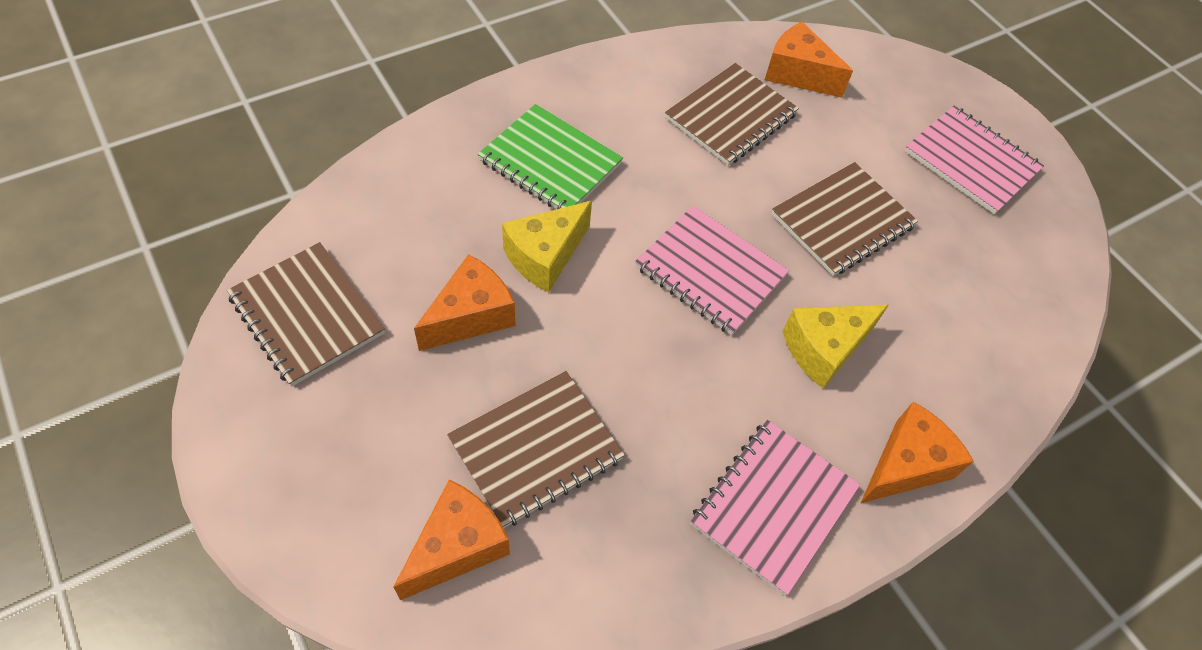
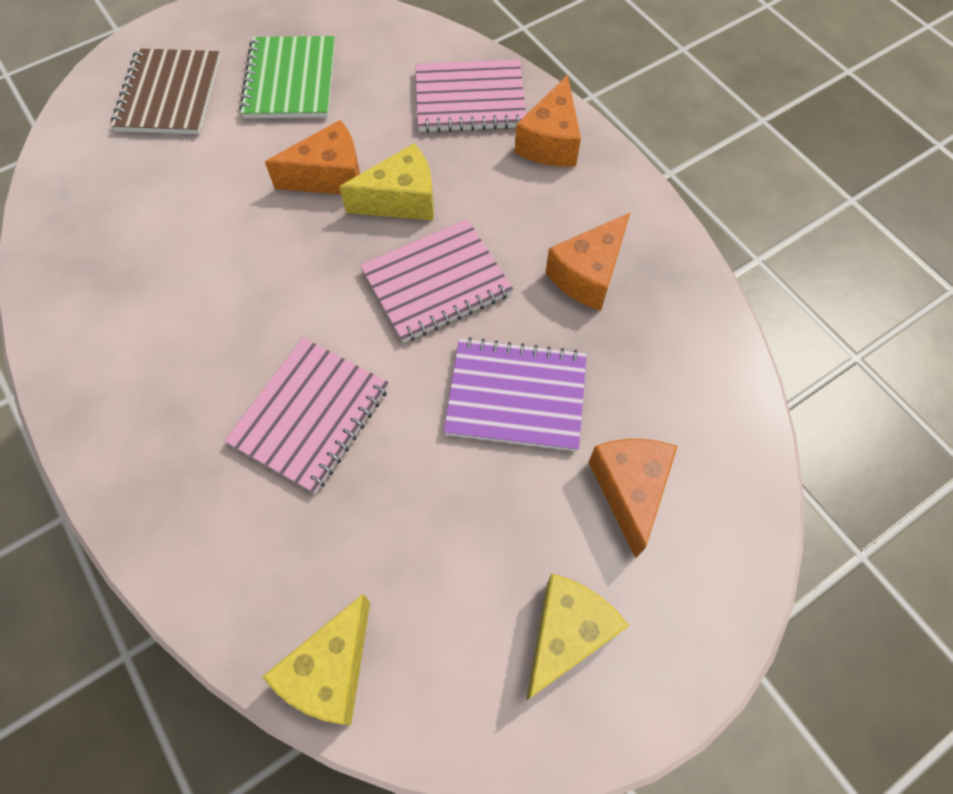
brown notebook: [227,242,385,387] [447,371,625,529] [665,63,799,166] [772,162,918,276] = 4 -> [111,48,220,134] = 1
purple notebook: none = 0 -> [444,337,587,451] = 1
yellow cheese: [502,201,592,293] [783,305,888,389] = 2 -> [262,594,370,725] [339,143,434,220] [526,574,629,701] = 3

